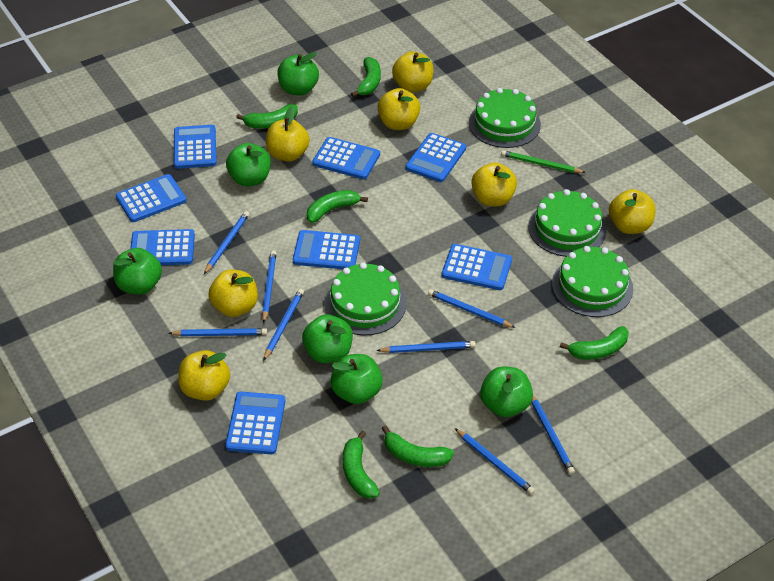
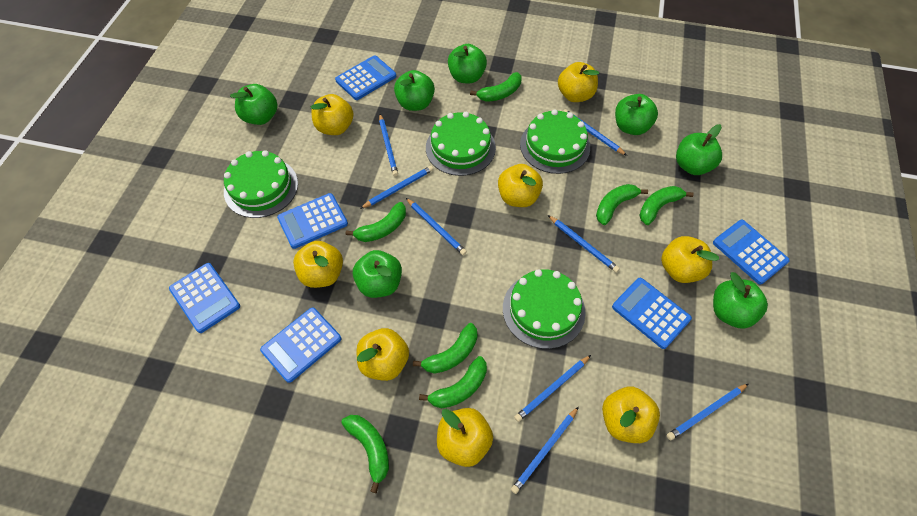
blue calculator: [116,174,187,222] [130,229,195,265] [174,125,217,169] [225,392,286,454] [293,230,360,269] [312,137,380,179] [406,133,466,182] [442,244,512,290] = 8 -> [169,263,240,333] [260,307,341,383] [277,193,348,249] [335,55,396,100] [612,278,692,349] [713,220,790,285] = 6
green apple: [113,248,162,294] [226,143,271,186] [277,52,319,96] [302,314,353,363] [330,354,383,404] [480,367,533,417] = 6 -> [230,84,278,125] [353,250,402,298] [394,70,435,111] [448,44,487,83] [615,94,658,135] [676,124,722,175] [713,272,768,329] = 7
green banana: [236,104,298,128] [307,190,368,223] [343,431,380,499] [351,57,381,97] [381,425,454,467] [560,326,629,360] = 6 -> [341,415,389,493] [346,202,406,242] [413,323,478,374] [419,356,487,408] [470,72,522,102] [596,184,648,225] [639,186,694,225] = 7
green pencil: [501,150,586,173] = 1 -> none = 0
yellow apple: [178,350,230,401] [208,270,258,317] [266,106,310,162] [377,88,420,130] [392,51,434,92] [471,162,517,206] [609,189,655,234] = 7 -> [293,241,343,288] [311,94,354,135] [357,328,409,381] [437,408,493,467] [498,164,543,207] [558,62,599,102] [602,387,660,443] [661,236,719,283] = 8

